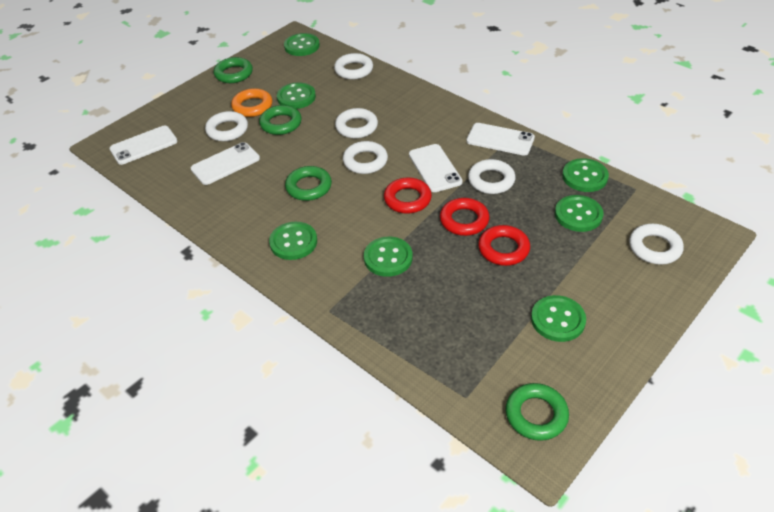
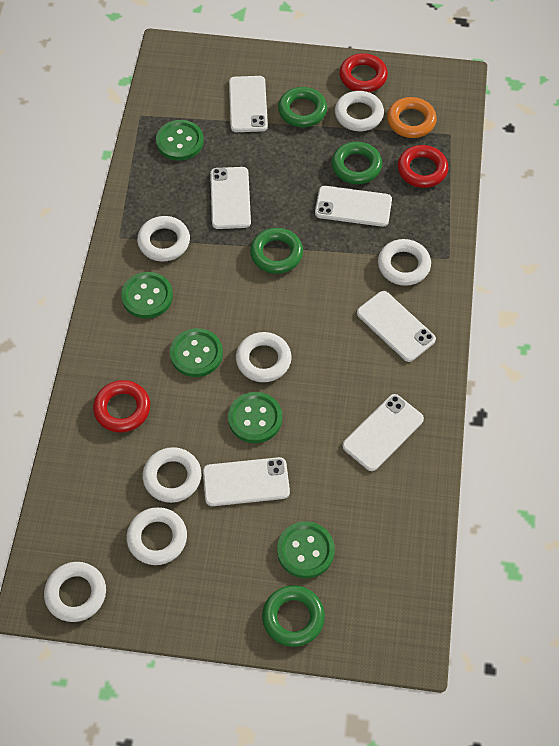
green button: [269,222,317,260] [277,82,316,109] [284,33,320,56] [364,237,413,277] [531,295,586,342] [555,195,603,232] [562,158,609,192] = 7 -> [121,272,173,319] [156,120,204,161] [170,328,223,377] [228,392,282,443] [277,521,335,578] = 5
white phone: [110,125,177,165] [191,142,260,185] [409,144,463,192] [466,123,535,156] = 4 -> [203,457,290,506] [210,167,251,229] [229,76,268,132] [315,186,392,227] [342,394,424,471] [357,291,436,362] = 6
white ring: [205,111,248,141] [334,53,373,79] [335,108,378,138] [343,141,388,174] [468,159,515,194] [629,224,684,265] = 6 -> [44,562,106,622] [127,507,187,565] [137,216,190,262] [143,447,201,503] [236,332,292,382] [335,91,384,131] [378,239,431,286] = 7

